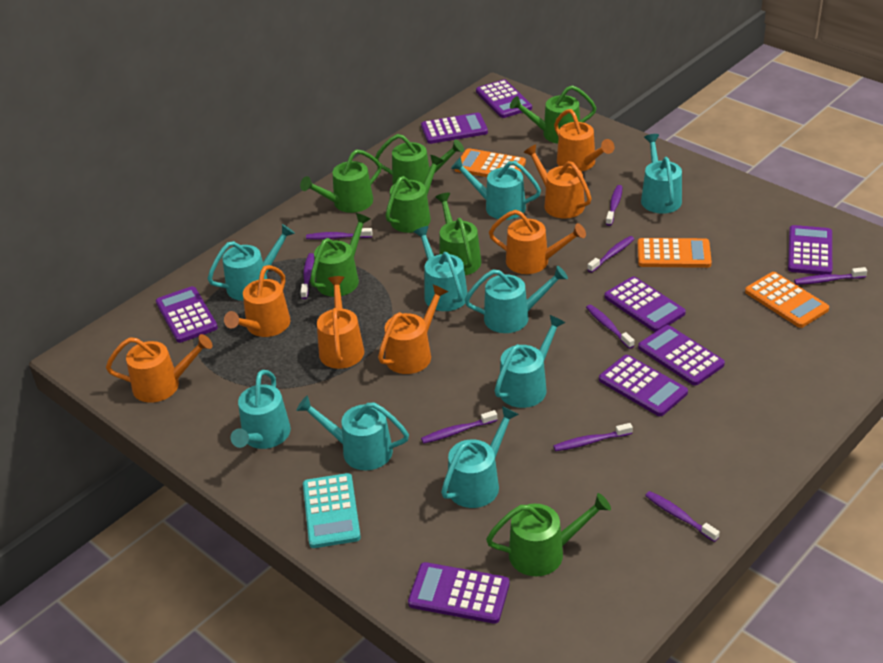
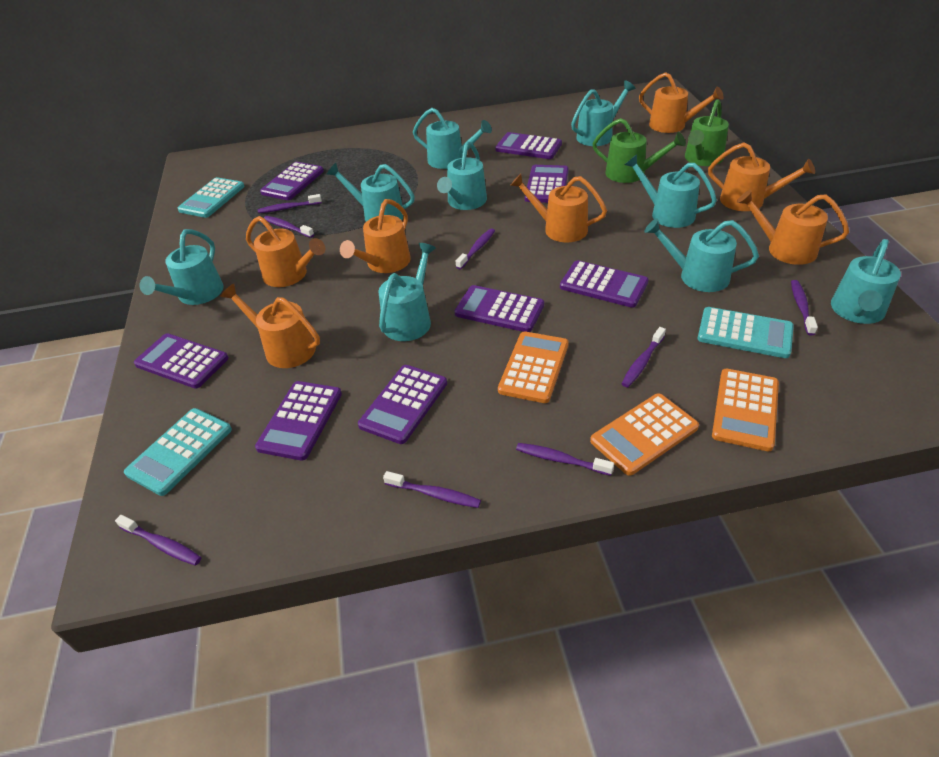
green watering can: [300,149,382,213] [310,213,370,297] [375,134,464,185] [385,155,444,233] [435,193,481,275] [486,493,611,576] [510,85,596,144] = 7 -> [592,118,686,183] [685,99,729,166] = 2
purple toothbrush: [300,253,314,299] [306,228,372,240] [421,410,497,444] [553,423,633,451] [586,305,634,349] [587,236,634,273] [606,185,622,226] [645,491,720,542] [794,267,867,285] = 9 -> [115,515,201,565] [258,194,322,213] [264,216,314,238] [383,471,481,508] [456,228,495,269] [516,443,614,476] [621,327,666,387] [791,280,818,336] = 8
turquoise calculator: [303,473,361,548] = 1 -> [124,408,232,496] [178,177,245,218] [697,307,794,358] = 3

